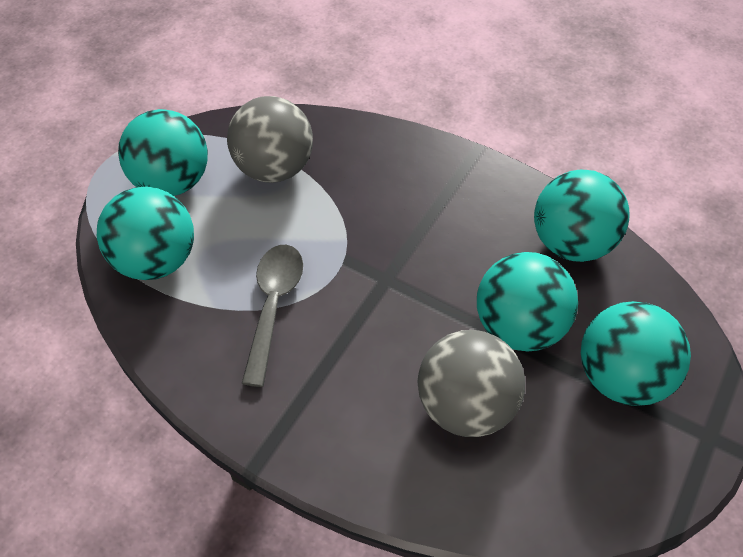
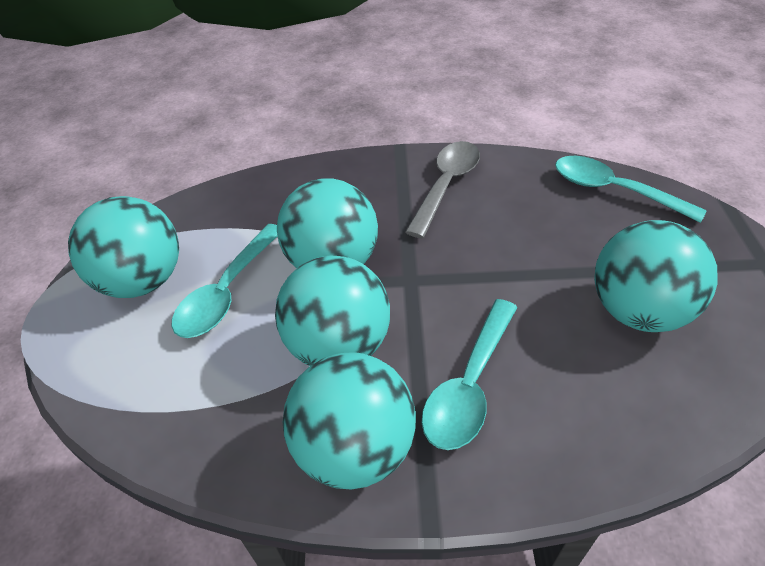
grey ball: [227,96,313,183] [418,330,525,437] = 2 -> none = 0
turquoise spoon: none = 0 -> [172,224,277,338] [422,299,518,450] [555,156,707,223] = 3

